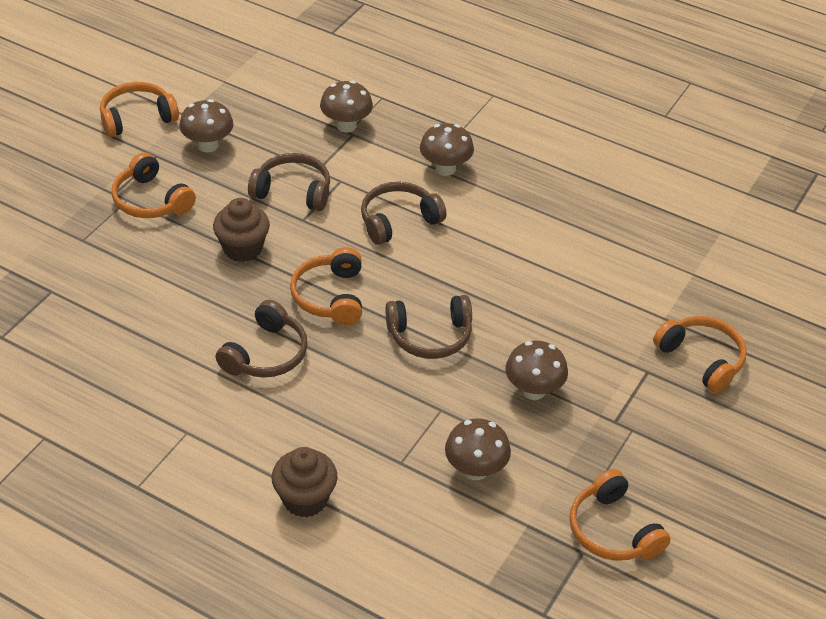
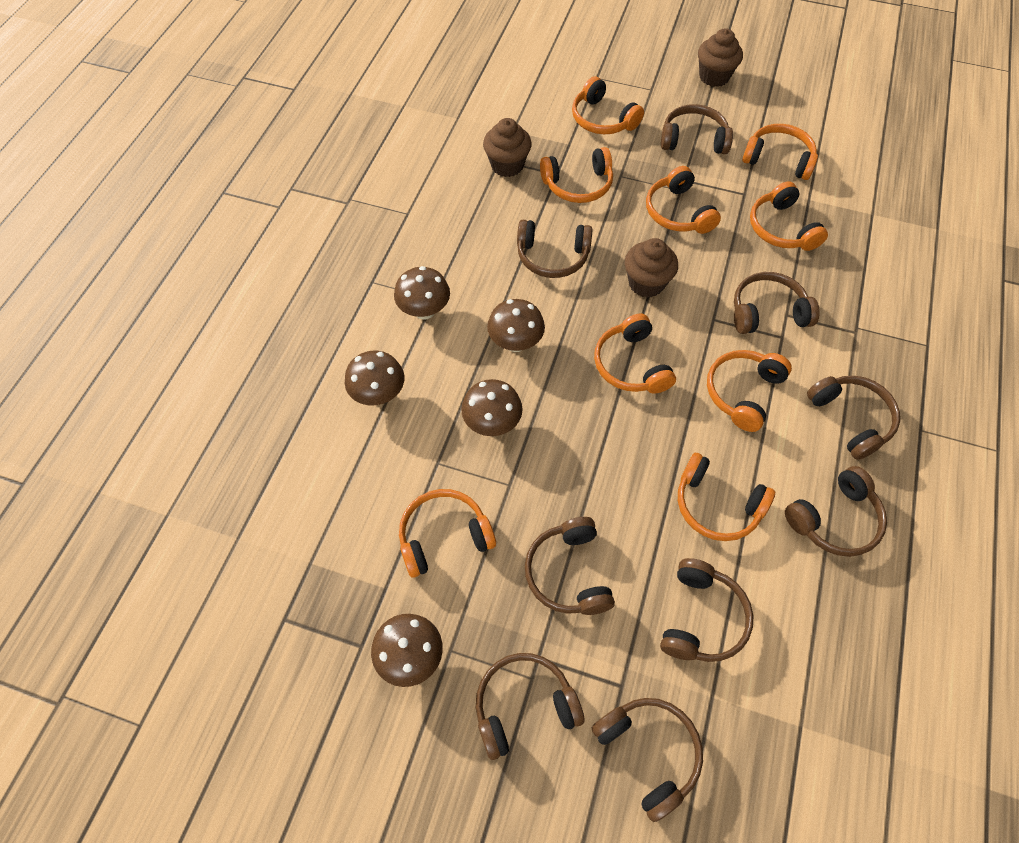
brown cupcake: [213,198,270,262] [272,447,337,517] = 2 -> [483,118,532,177] [625,238,678,298] [698,28,743,87] = 3
brown headphones: [215,300,308,378] [248,153,330,211] [361,182,447,245] [385,295,472,359] = 4 -> [476,653,584,760] [517,220,593,278] [525,517,615,615] [592,698,703,822] [660,558,753,662] [661,104,733,154] [734,272,820,334] [785,466,887,557] [807,376,900,460] = 9
orange headphones: [100,82,179,137] [111,152,196,218] [290,247,362,325] [569,469,670,561] [653,316,747,393] = 5 -> [399,489,496,578] [540,147,613,203] [572,76,644,134] [594,314,676,394] [646,166,721,234] [678,453,775,541] [707,350,792,432] [742,124,818,180] [750,181,828,251] = 9

